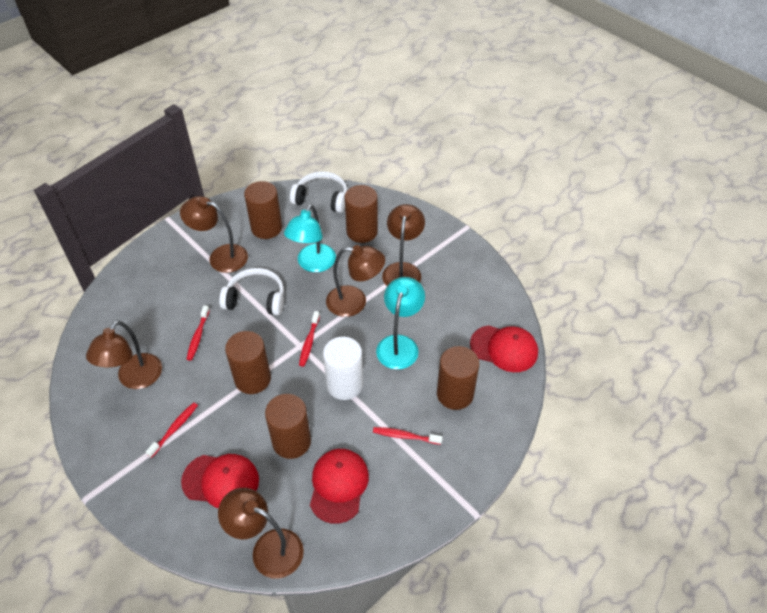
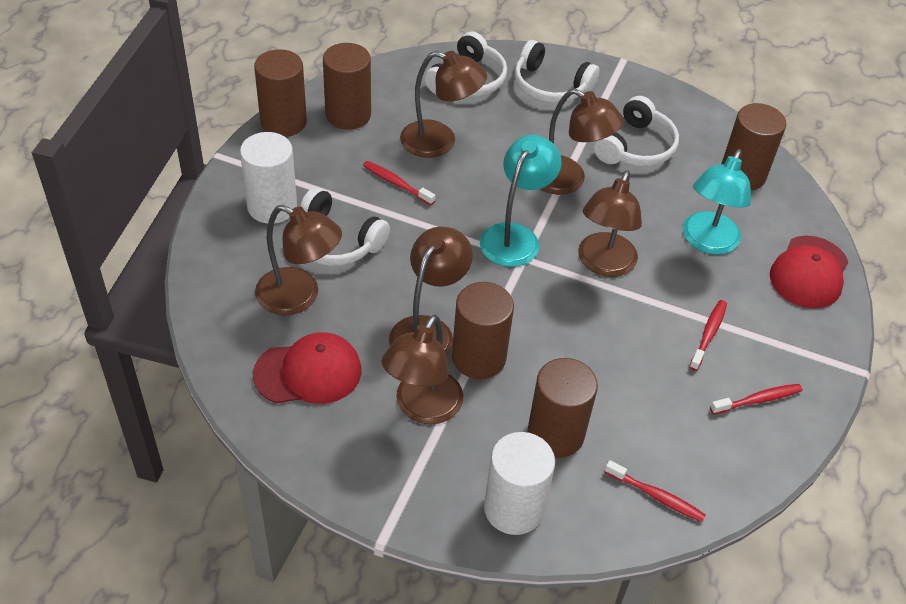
brown lamp: [86,320,162,389] [180,196,248,273] [218,488,304,579] [326,245,385,317] [382,204,425,286] = 5 -> [255,205,342,315] [382,315,463,425] [389,227,473,357] [400,51,487,158] [540,89,624,195] [578,170,642,277] = 6
red cap: [181,454,259,508] [310,449,369,524] [470,325,538,372] = 3 -> [253,333,361,404] [770,236,848,308] = 2
white cylinder: [323,337,363,400] = 1 -> [240,132,297,224] [484,432,555,535] = 2
white headphones: [219,268,284,315] [290,171,347,213] = 2 -> [300,187,390,266] [425,32,507,97] [514,40,600,103] [594,96,679,166] = 4

